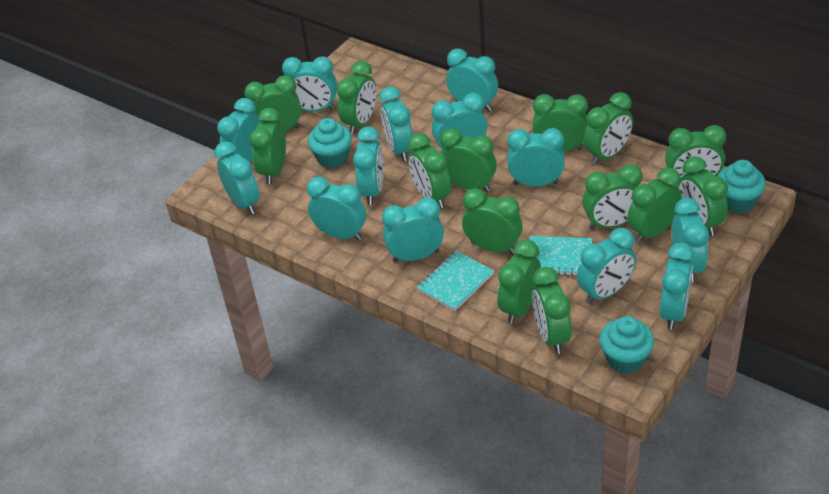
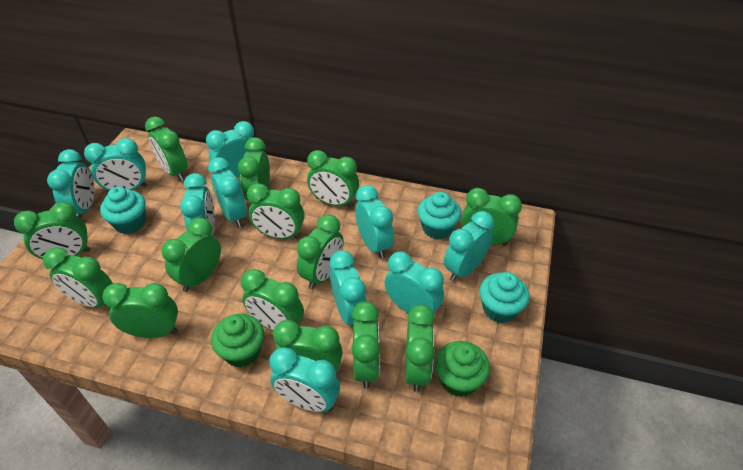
green cupcake: none = 0 -> [211,314,264,368] [435,341,490,397] = 2
turquoise clock: [214,141,260,215] [217,98,261,162] [282,56,337,112] [307,177,366,241] [353,126,384,205] [379,87,413,161] [382,197,444,263] [432,93,487,152] [446,49,498,111] [508,128,565,187] [577,228,636,304] [660,243,694,330] [672,198,709,283] = 13 -> [47,149,95,218] [84,138,148,193] [180,173,215,235] [206,121,259,177] [208,157,247,228] [270,347,340,412] [330,250,367,326] [355,185,394,259] [384,251,444,313] [444,211,494,282] = 10
turquoise notebook: [417,251,494,311] [530,236,592,276] = 2 -> none = 0

